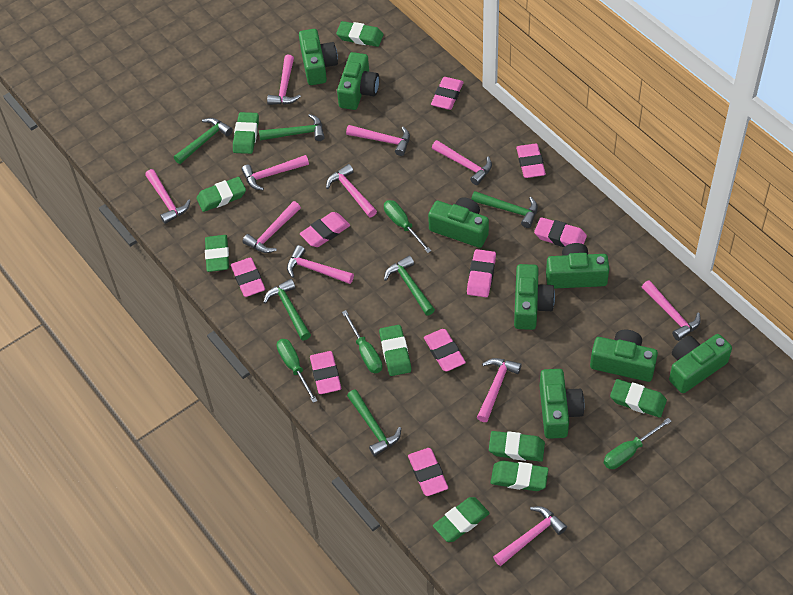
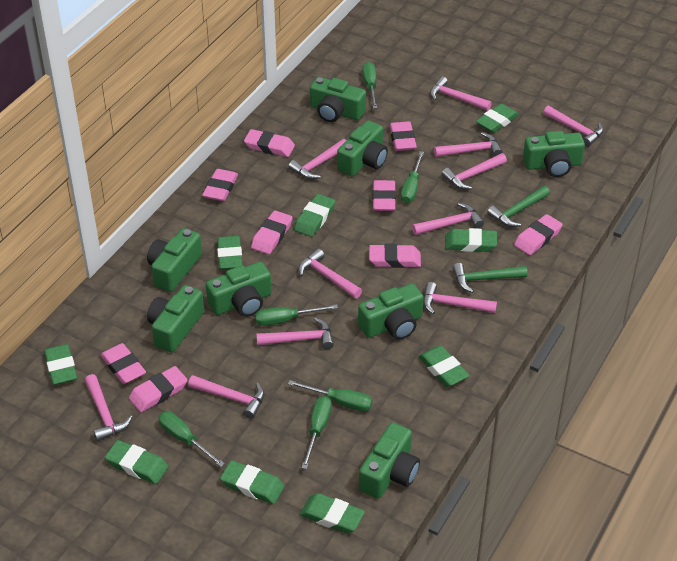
green hammer: [174,118,233,164] [259,114,325,141] [263,279,311,340] [347,389,401,456] [384,255,435,316] [471,191,538,228] = 6 -> [452,263,528,293] [487,186,550,227] = 2
green screwdriver: [277,339,318,403] [342,310,383,373] [384,200,431,253] [604,418,672,469] = 4 -> [158,411,225,467] [255,304,338,326] [288,380,372,412] [301,396,332,469] [362,62,377,109] [401,151,424,203] = 6

